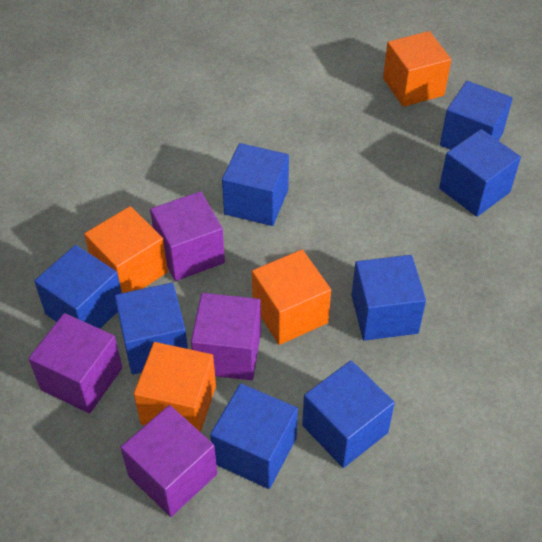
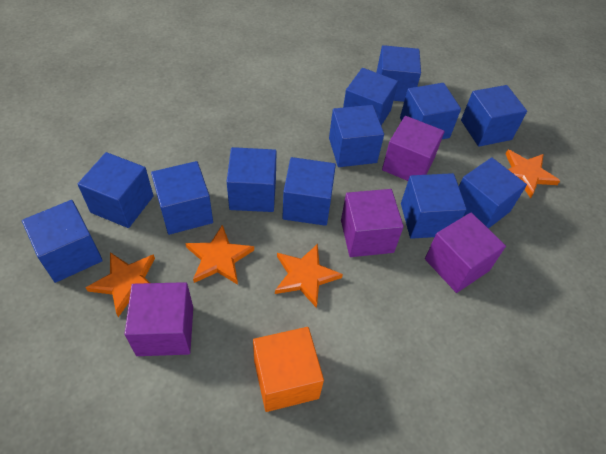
blue cube: [34,245,122,329] [115,283,188,375] [210,383,298,489] [222,143,289,226] [302,360,395,468] [351,255,426,341] [439,129,521,217] [440,81,513,150] = 8 -> [22,200,103,283] [78,152,154,228] [151,161,213,235] [227,147,277,212] [282,157,336,226] [329,105,384,167] [343,68,398,125] [376,45,421,102] [400,83,461,139] [401,173,467,239] [459,157,527,229] [461,85,527,147] = 12
orange cube: [84,206,168,293] [134,342,216,432] [252,249,331,345] [383,31,451,107] = 4 -> [253,327,324,412] = 1
orange star: none = 0 -> [86,252,155,317] [185,225,254,285] [275,244,343,308] [506,150,560,199] = 4

